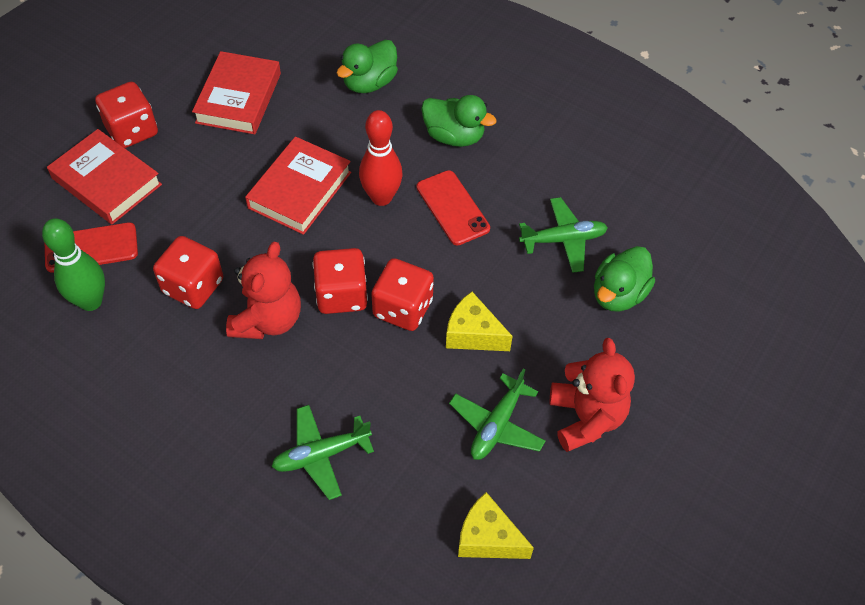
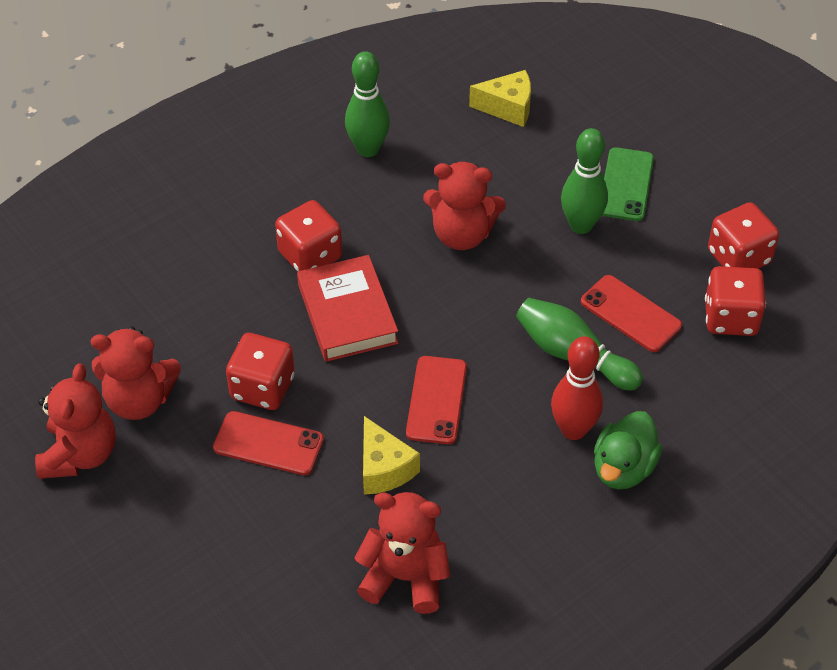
green bowling pin: [42,218,105,311] = 1 -> [345,51,390,157] [516,298,643,390] [561,128,608,234] = 3
green duck: [337,40,398,93] [421,95,496,147] [594,246,655,312] = 3 -> [594,411,662,490] = 1
green phone: none = 0 -> [602,147,654,221] = 1
green plane: [271,405,374,500] [449,369,546,460] [519,197,608,273] = 3 -> none = 0
red book: [47,129,162,224] [192,51,281,134] [245,136,351,235] = 3 -> [297,255,398,362] = 1
red phone: [45,222,138,273] [417,170,490,245] = 2 -> [213,411,324,475] [406,356,467,444] [581,275,682,352] = 3
red teddy bear: [226,242,301,339] [549,338,635,452] = 2 -> [35,363,116,479] [91,327,181,420] [354,492,450,614] [423,162,506,250] = 4

